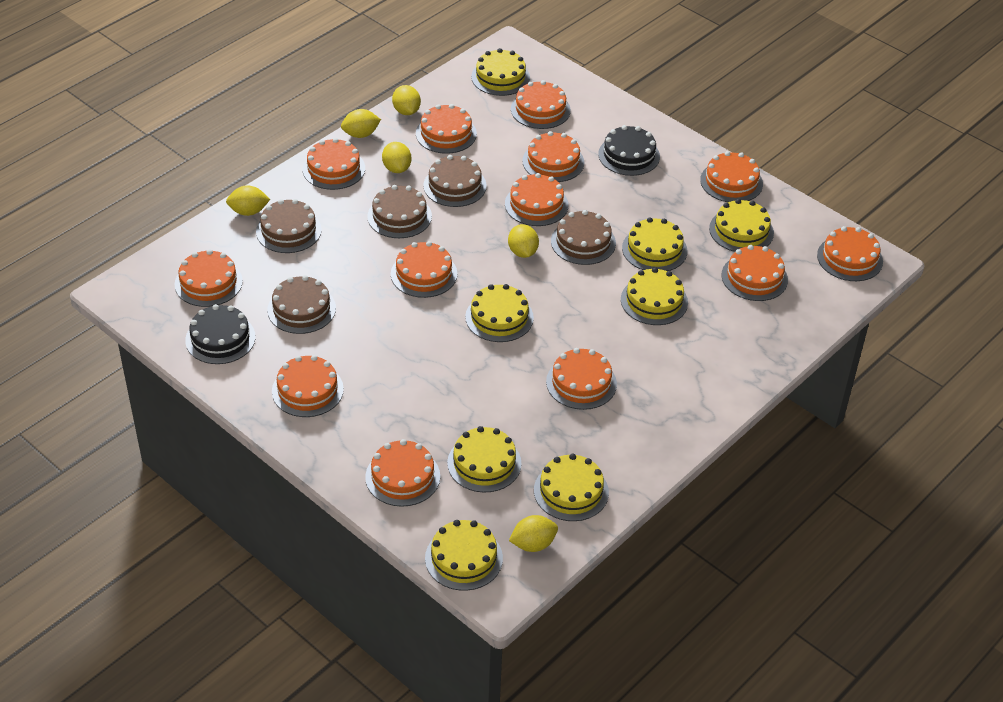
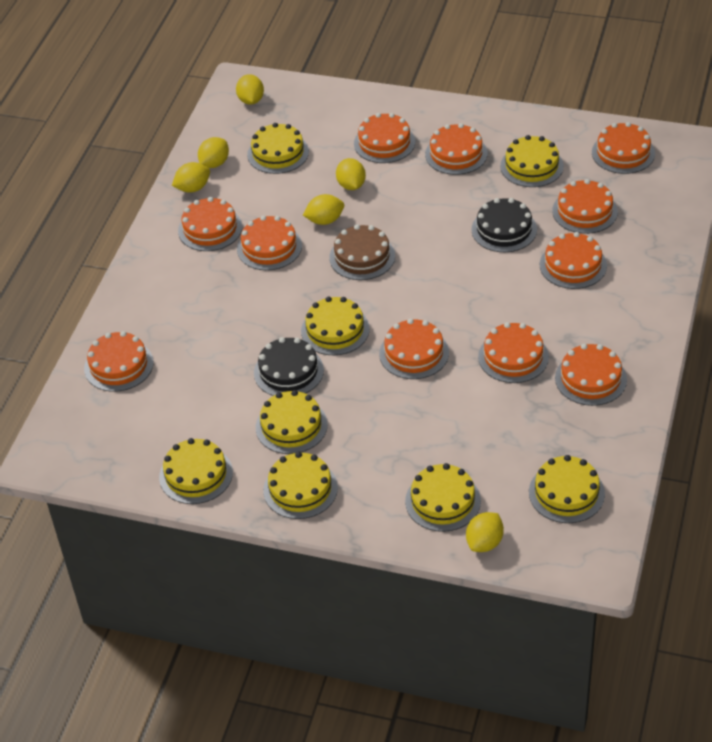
brown cake: [256,199,322,253] [267,275,336,334] [367,185,432,238] [423,155,487,207] [551,210,616,265] = 5 -> [329,224,395,280] = 1
orange cake: [174,249,243,307] [272,355,344,417] [302,138,365,190] [365,439,440,507] [391,241,457,298] [416,104,477,154] [505,173,568,226] [511,80,571,129] [522,131,585,182] [546,348,617,410] [700,151,763,202] [722,245,788,301] [817,226,883,281] = 13 -> [84,331,154,392] [178,197,242,251] [237,215,302,270] [354,113,415,163] [379,318,449,379] [425,123,488,175] [478,322,549,383] [540,232,607,289] [552,179,618,234] [555,344,627,406] [592,122,655,174] = 11

